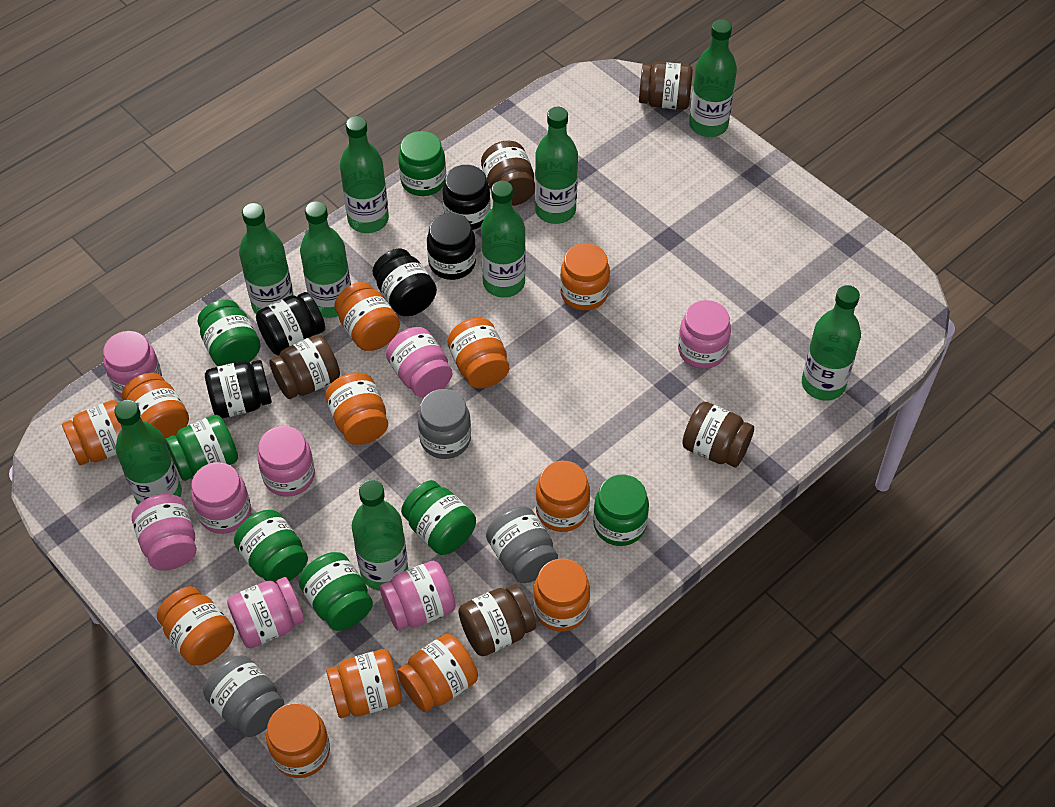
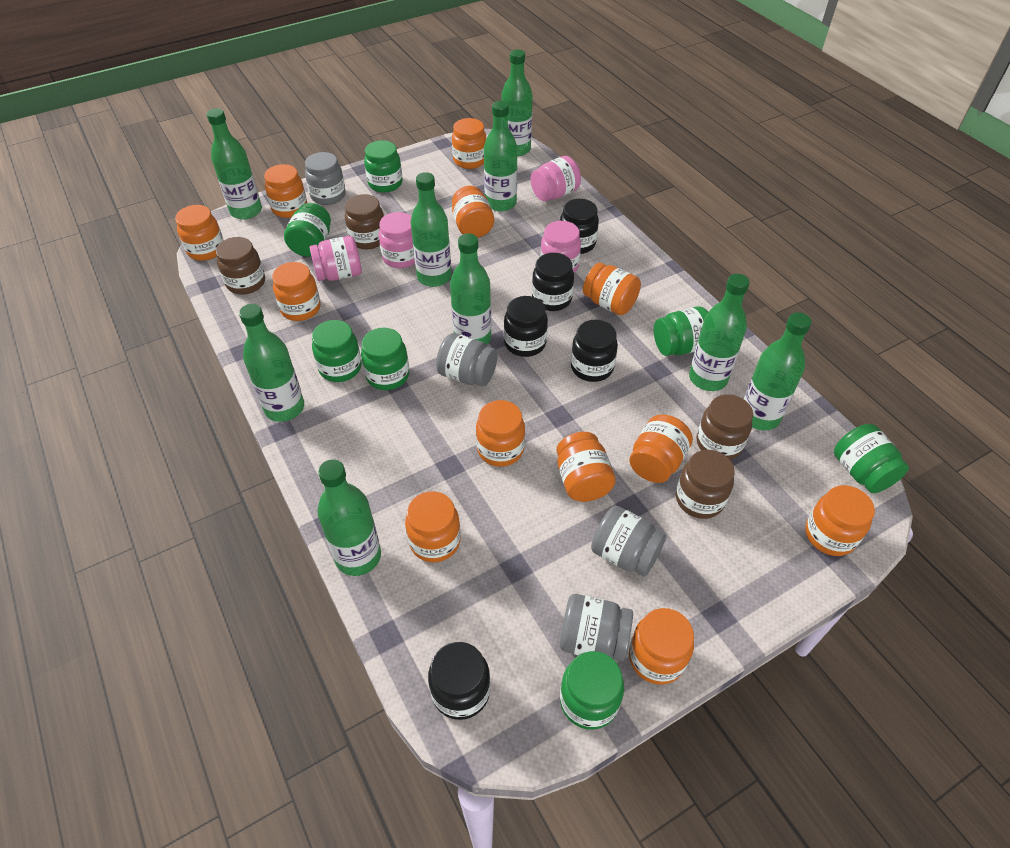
brown jar: [269,335,340,399] [458,585,536,656] [481,141,535,206] [639,62,693,110] [682,402,754,467] = 5 -> [216,237,265,295] [345,194,384,250] [676,450,735,519] [697,394,753,460] = 4
grey jar: [203,655,284,737] [418,389,471,459] [486,506,558,583] = 3 -> [305,152,346,205] [436,333,498,386] [560,594,633,661] [591,506,666,577] = 4
pink jar: [103,331,162,397] [132,494,197,570] [191,462,251,534] [227,577,304,648] [257,426,315,497] [380,561,456,631] [386,327,452,397] [678,300,731,369] = 8 -> [309,236,362,281] [379,212,415,268] [531,156,581,201] [540,221,581,273] = 4

